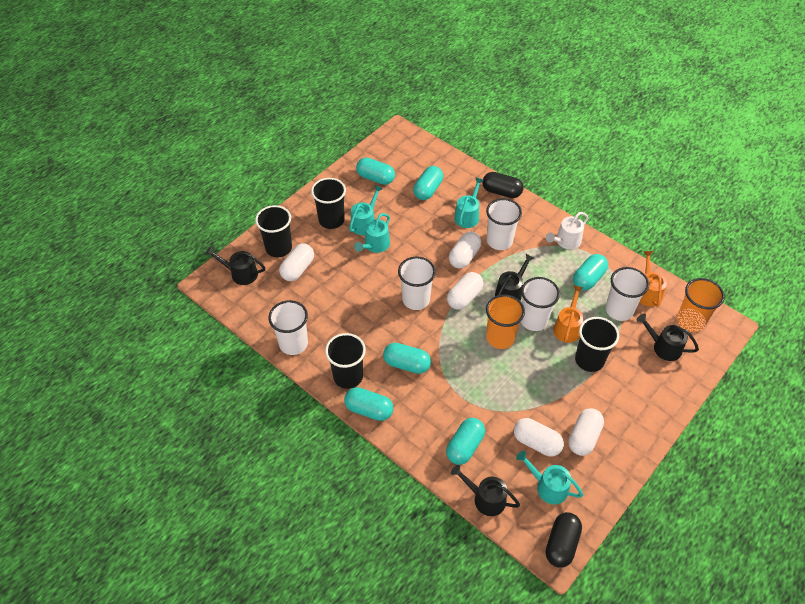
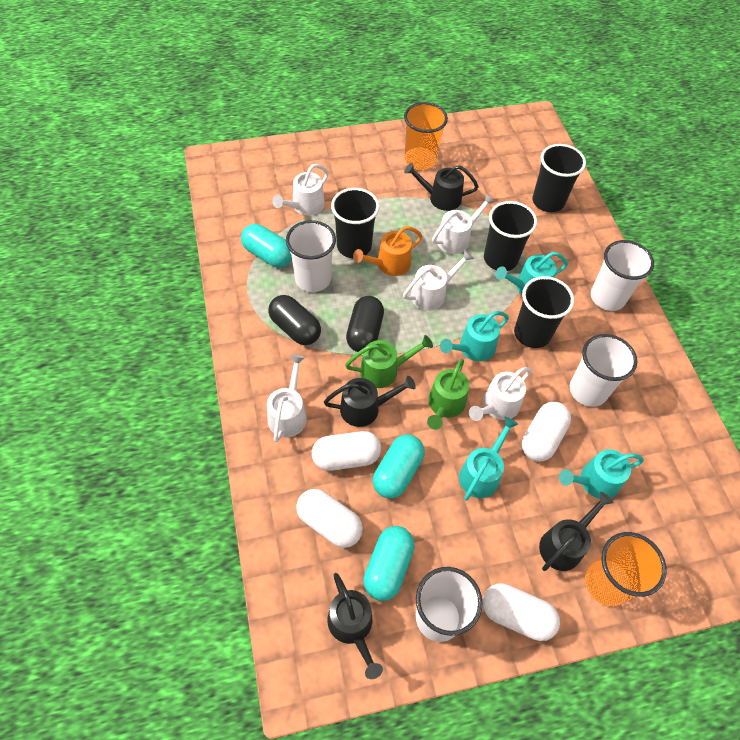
green watering can: none = 0 -> [345,335,433,388] [427,359,469,430] = 2
orange watering can: [553,285,584,343] [640,251,667,307] = 2 -> [353,226,422,276] = 1
turquoise capsule: [344,387,393,421] [356,158,395,185] [383,343,431,374] [413,166,443,200] [446,418,485,465] [573,254,608,290] = 6 -> [241,224,292,267] [363,526,415,601] [373,434,424,499] = 3
white capsule: [279,243,314,281] [447,272,484,310] [449,232,481,269] [514,418,564,457] [568,408,604,456] = 5 -> [296,489,363,548] [312,431,381,471] [482,583,560,641] [522,402,571,462] = 4
white cup: [268,300,308,355] [398,257,436,310] [486,198,522,250] [521,277,560,331] [605,267,649,321] = 5 -> [286,220,336,292] [416,567,483,642] [570,334,637,407] [591,240,654,311] = 4
white watering can: [546,212,588,249] = 1 -> [267,354,307,442] [272,164,329,216] [403,250,474,311] [432,194,495,254] [469,367,531,421] = 5

